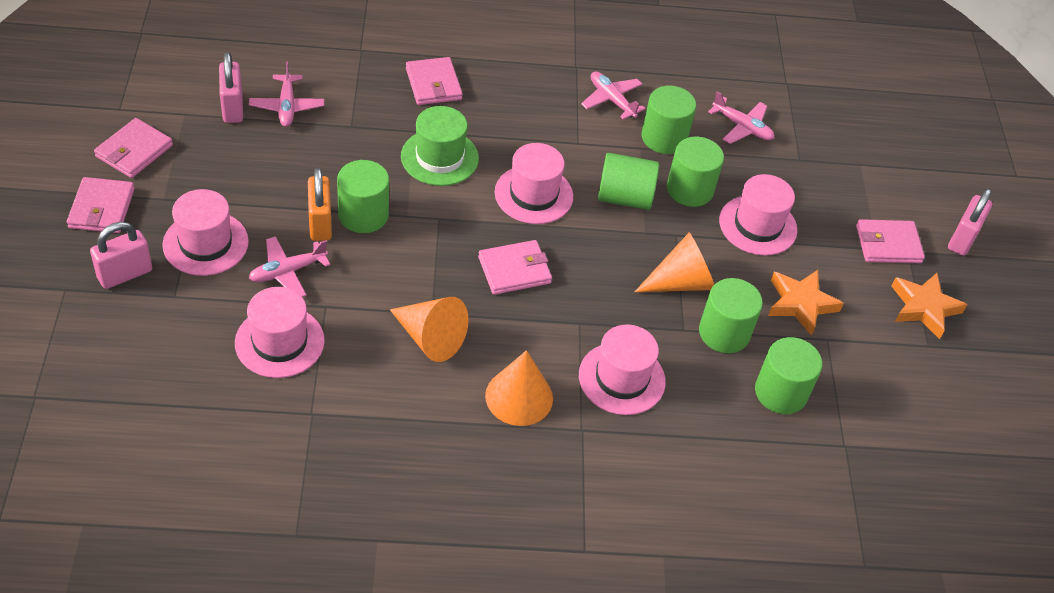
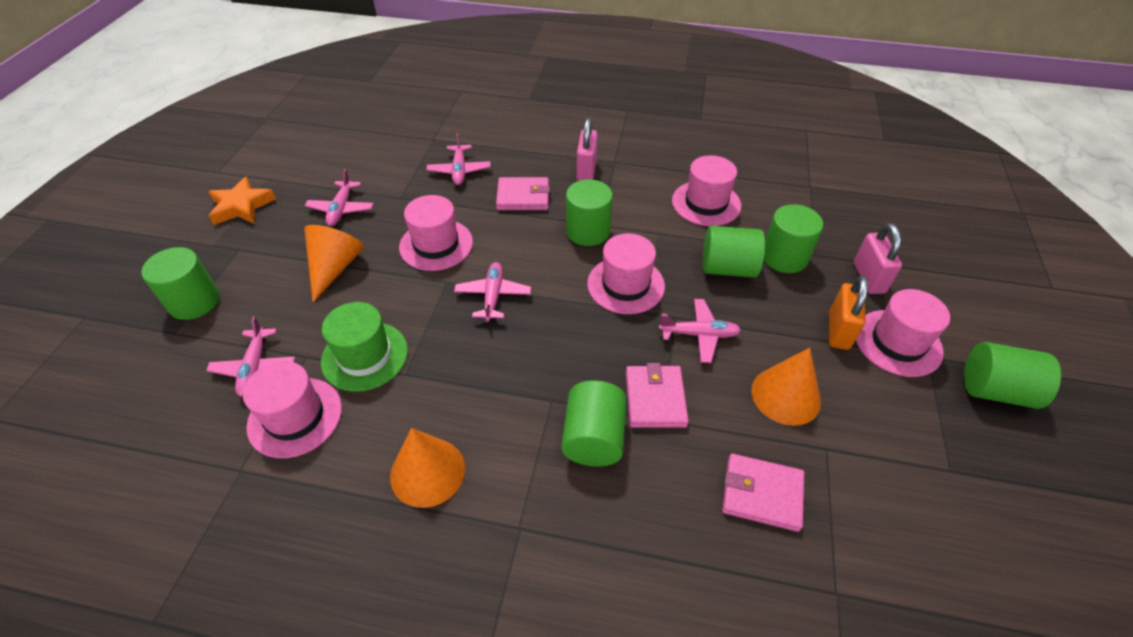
orange star: [768,270,844,336] [891,273,968,339] = 2 -> [208,176,276,225] = 1
pink padlock: [90,222,152,289] [219,52,243,123] [948,188,993,256] = 3 -> [576,118,598,181] [854,223,902,294] = 2
pink plane: [249,61,324,127] [249,236,330,297] [581,71,646,119] [708,91,774,144] = 4 -> [206,316,296,397] [305,169,374,226] [426,133,491,185] [454,262,531,322] [659,299,741,363] = 5
pink wallet: [67,177,135,233] [94,118,173,178] [406,57,463,105] [478,240,552,295] [856,219,925,263] = 5 -> [496,177,550,210] [626,363,689,428] [722,454,804,532] = 3

